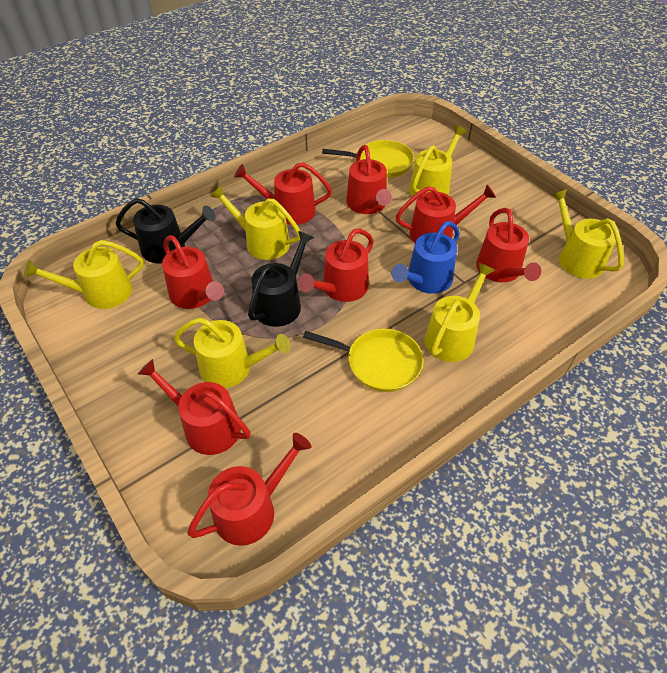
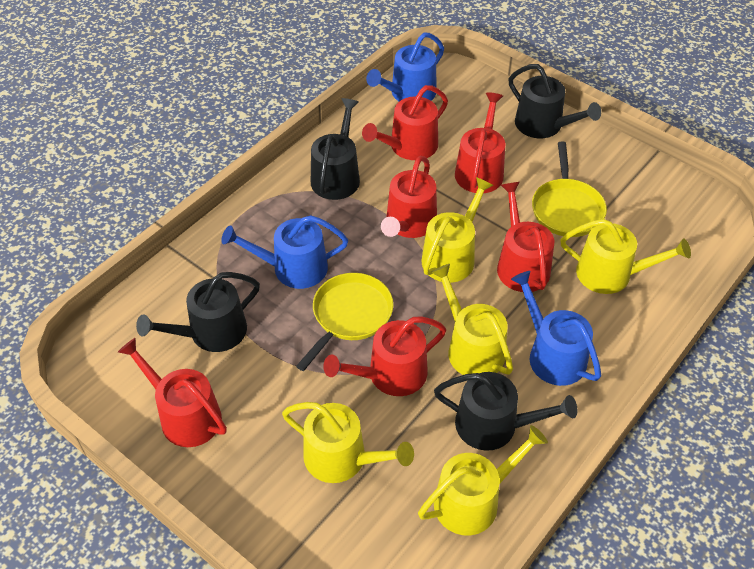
black watering can: [116,198,216,263] [248,231,314,327] = 2 -> [136,272,260,352] [311,98,360,200] [434,372,577,451] [509,64,601,138] = 4
blue watering can: [391,221,460,294] = 1 -> [221,215,348,289] [366,32,444,101] [511,271,601,386] = 3
red watering can: [138,359,250,455] [162,235,224,309] [187,433,311,546] [234,162,332,225] [298,229,374,302] [346,145,392,214] [396,184,496,243] [476,208,541,282] = 8 -> [118,338,227,447] [323,316,446,396] [362,85,448,160] [381,156,437,238] [455,92,506,193] [497,182,554,292] = 6
yellow watering can: [24,240,144,309] [174,318,291,388] [210,185,301,260] [409,125,467,200] [424,263,495,362] [551,189,624,279] = 6 -> [282,402,414,483] [418,425,548,535] [422,177,493,283] [431,264,513,375] [560,219,691,294] = 5

